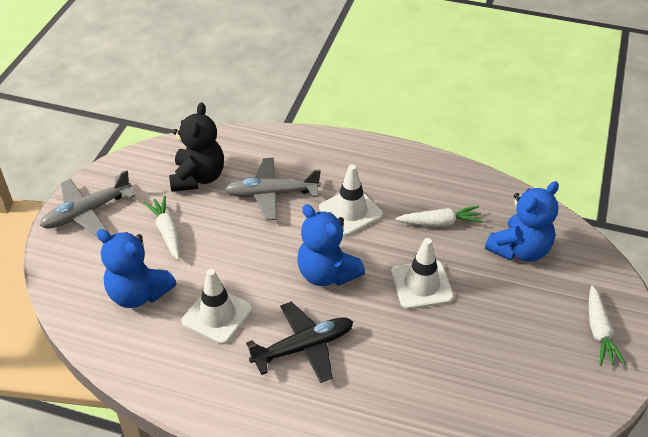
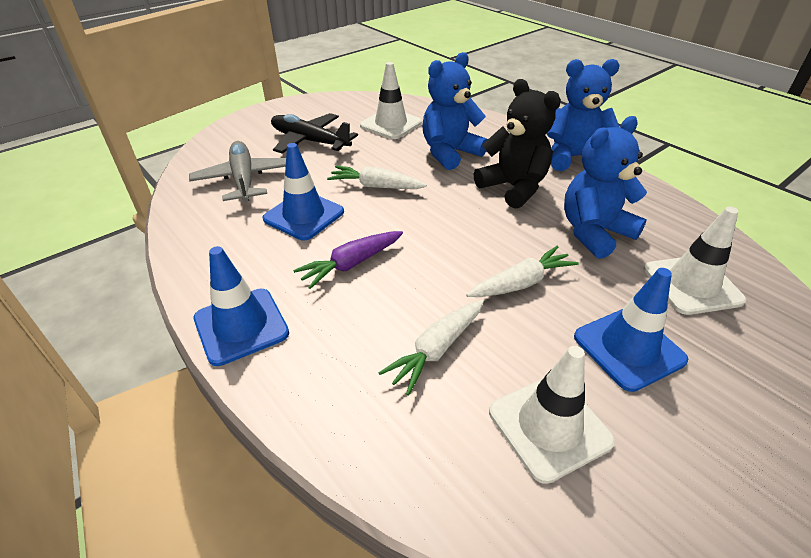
blue traffic cone: none = 0 -> [193,246,289,366] [263,143,344,240] [574,268,688,392] = 3
grey plane: [40,170,135,236] [224,158,321,220] = 2 -> [189,141,286,202] = 1
purple carrot: none = 0 -> [293,231,403,289] = 1

